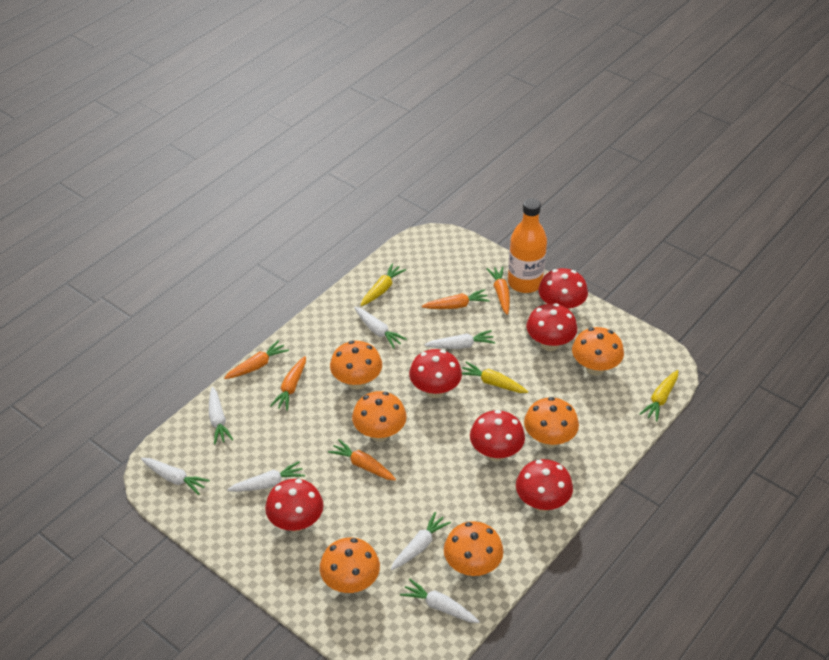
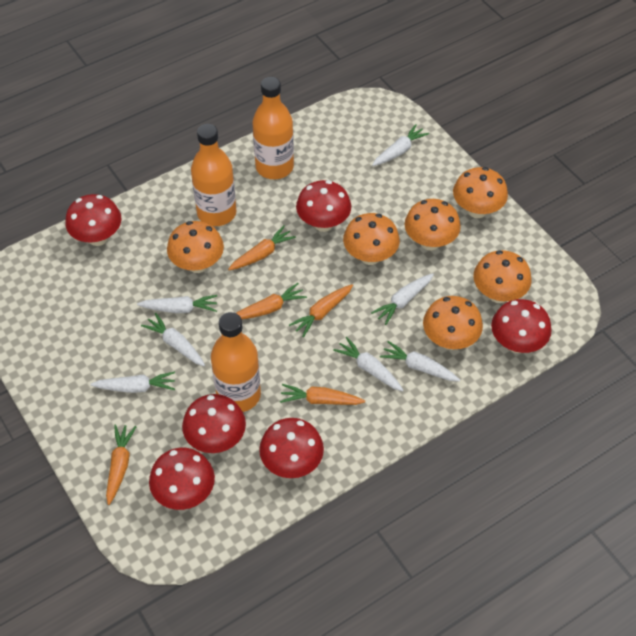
orange bottle: [508,198,547,293] = 1 -> [191,124,236,226] [211,312,261,412] [252,77,294,179] = 3
yellow carrot: [361,263,406,306] [462,361,528,393] [640,370,678,422] = 3 -> none = 0

